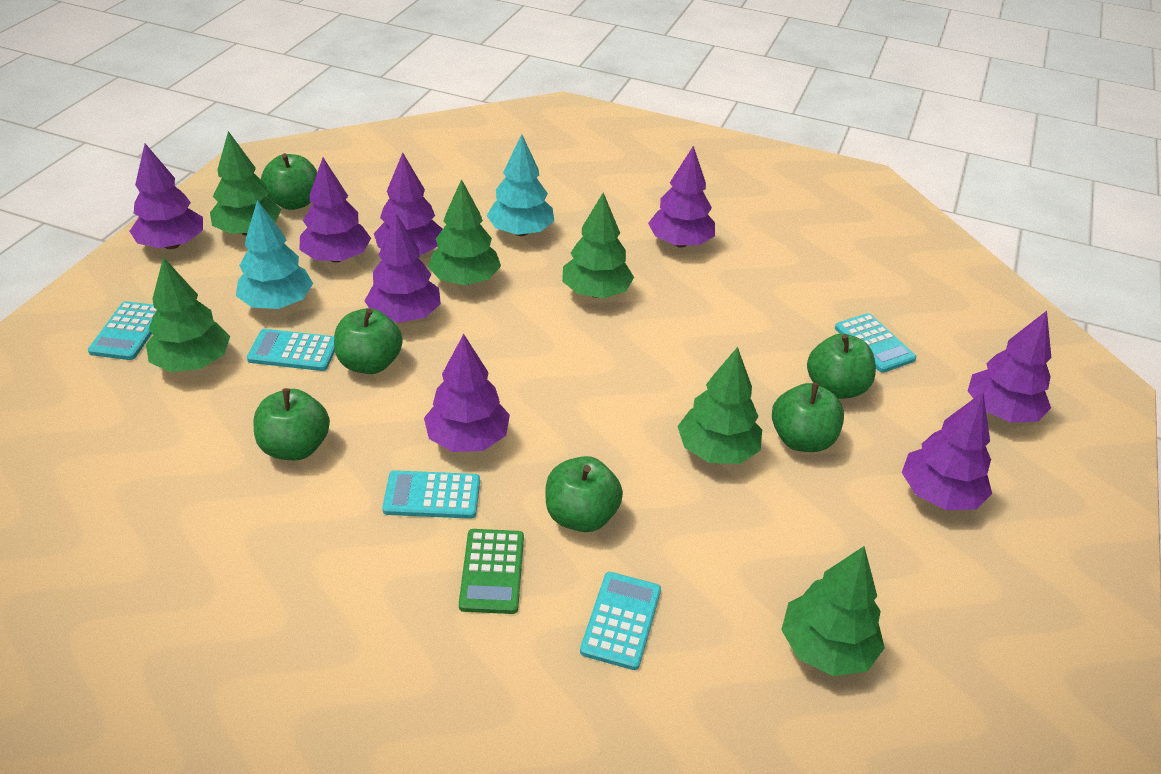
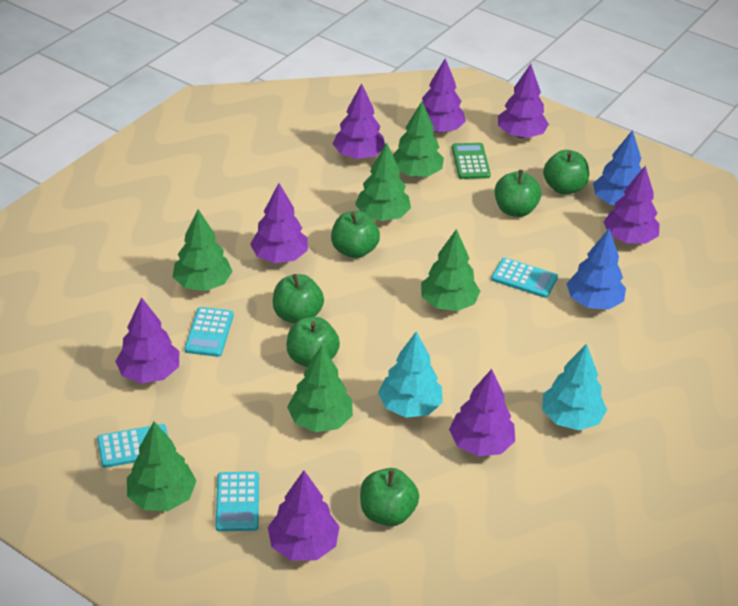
blue tree: none = 0 -> [567,229,626,310] [593,130,642,205] = 2
turquoise calculator: [88,301,157,360] [247,329,335,371] [382,470,480,519] [580,572,661,670] [835,313,916,373] = 5 -> [97,424,168,468] [184,307,234,357] [216,472,259,531] [491,258,558,298] = 4

